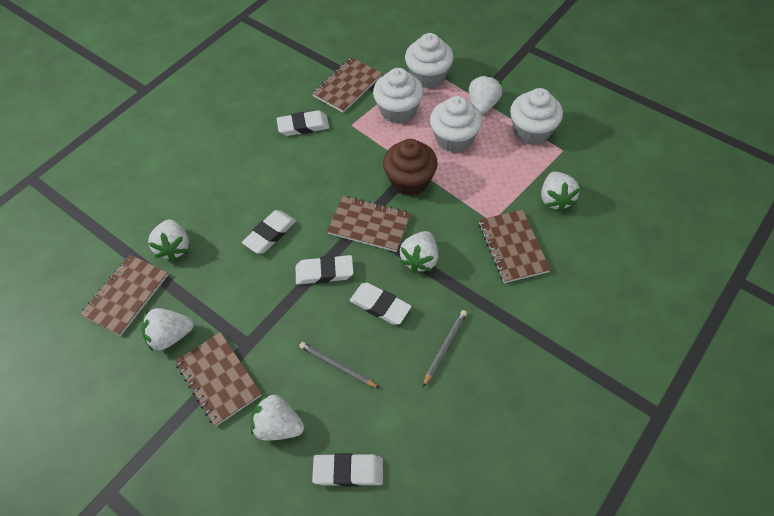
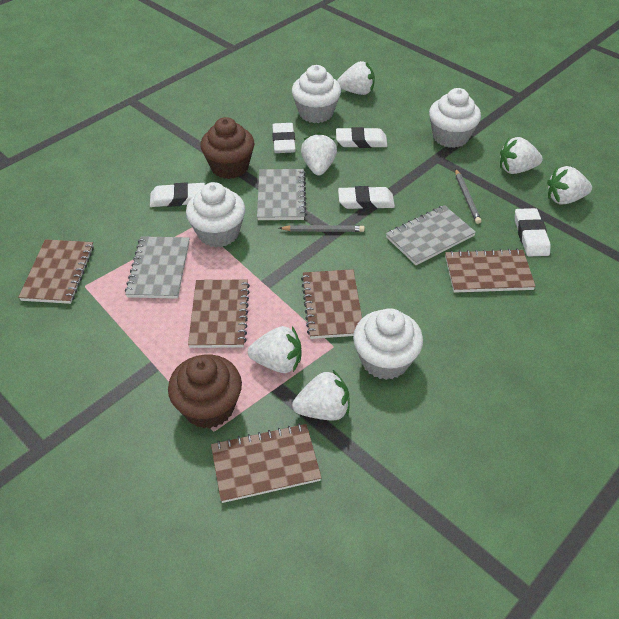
brown cupcake: [383,139,438,196] = 1 -> [168,355,242,429] [200,117,255,179] = 2
grey notebook: none = 0 -> [125,236,190,299] [257,169,306,220] [386,205,476,265] = 3

